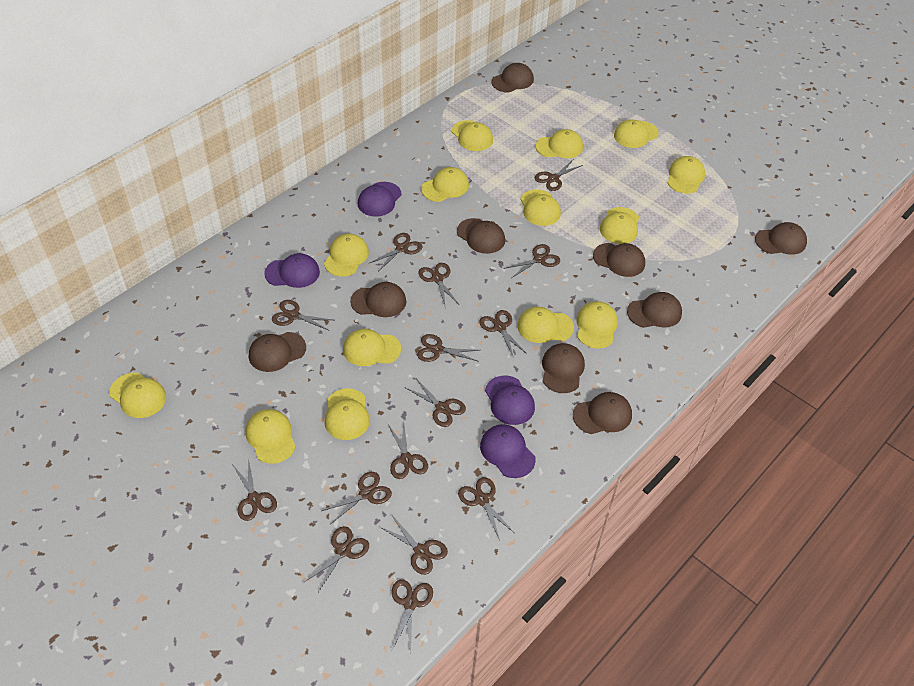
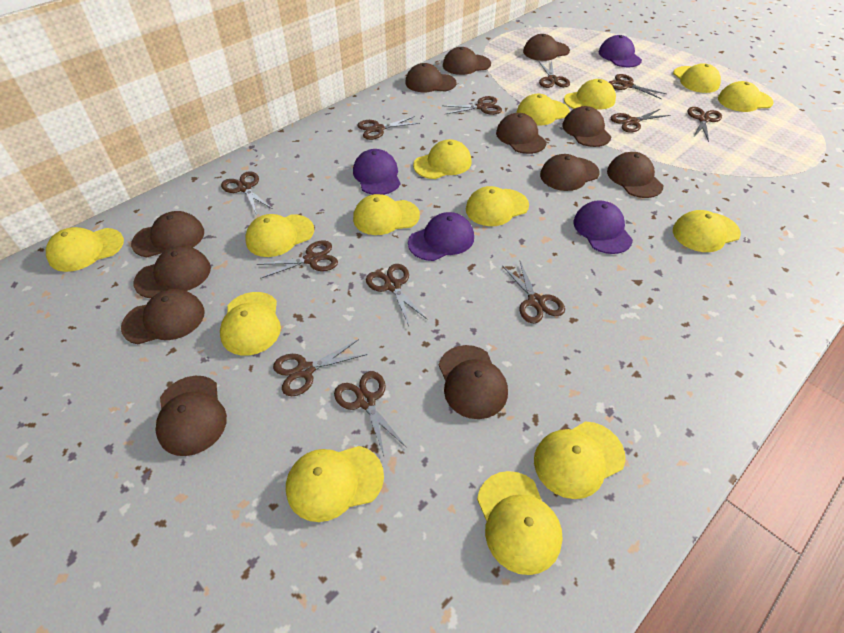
brown cap: [249,332,306,372] [350,282,406,317] [457,218,505,254] [491,63,534,92] [542,343,585,393] [573,392,632,434] [593,243,645,277] [627,292,682,328] [755,222,807,255] = 9 -> [121,289,205,344] [131,211,204,257] [133,246,211,298] [155,376,227,456] [405,63,456,92] [439,345,508,419] [443,47,491,75] [496,113,547,154] [523,34,570,61] [540,154,600,191] [562,106,611,147] [607,152,663,198] = 12
brown scissors: [232,458,277,521] [272,300,333,331] [304,526,369,592] [322,472,392,524] [368,233,423,272] [380,515,448,575] [388,421,428,479] [392,579,433,653] [406,378,466,427] [417,334,479,362] [418,263,458,305] [458,477,513,540] [479,310,527,358] [503,244,560,278] [535,160,583,191] = 15 -> [221,171,273,215] [257,240,338,279] [273,339,367,396] [334,371,407,458] [357,116,420,140] [366,264,428,326] [442,96,502,115] [502,261,565,323] [539,60,570,88] [609,74,666,99] [610,109,670,133] [688,107,722,142] = 12

